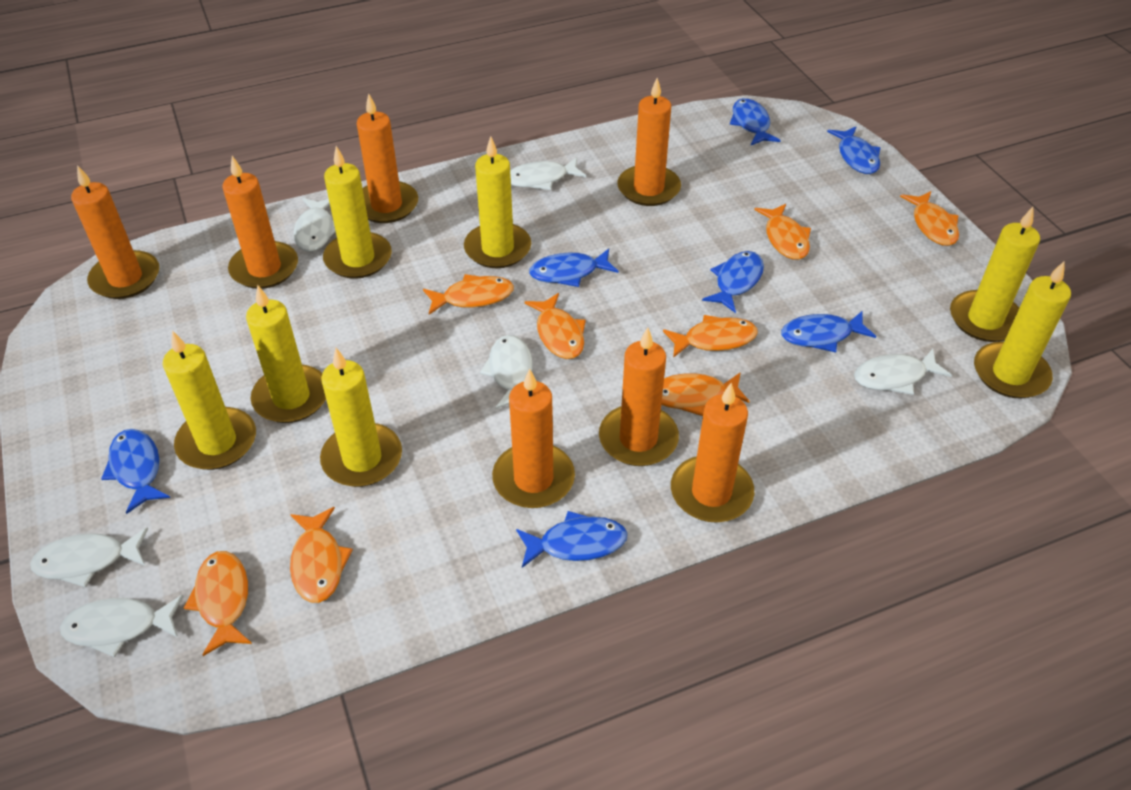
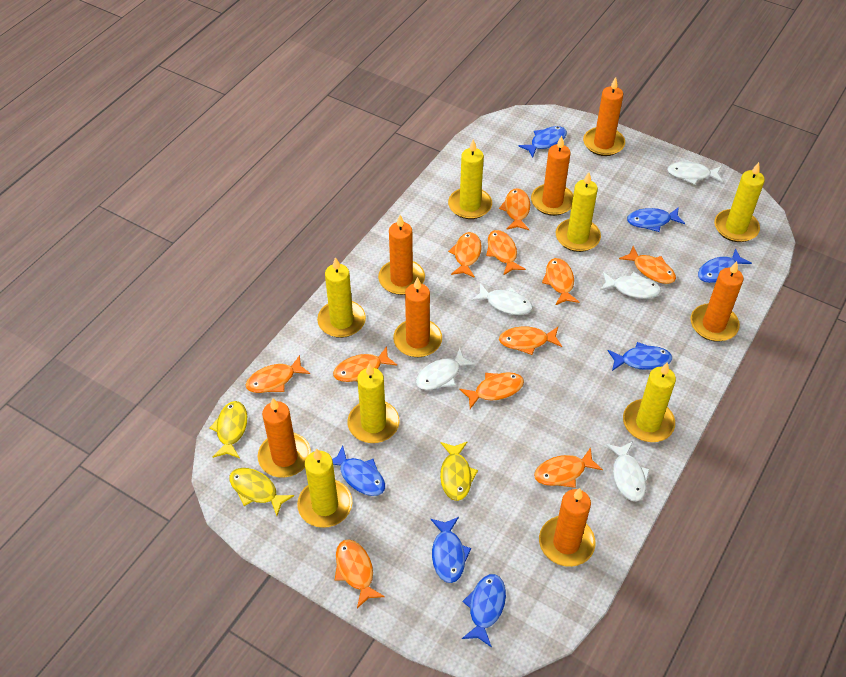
orange fish: [184,551,252,656] [290,507,353,603] [423,274,514,315] [525,293,586,359] [661,372,750,416] [663,315,758,358] [754,204,811,260] [900,191,959,246] = 8 -> [246,355,310,393] [333,346,397,382] [335,539,385,608] [448,232,482,278] [459,372,524,409] [486,230,526,275] [499,188,530,230] [499,327,562,355] [534,448,603,488] [542,258,580,305] [619,246,676,284] = 11
white fish: [30,527,148,587] [60,595,184,657] [293,198,336,252] [480,335,533,409] [510,157,586,190] [854,349,952,395] = 6 -> [416,348,476,390] [471,283,533,315] [600,272,661,299] [606,442,650,502] [667,162,723,185] = 5
yellow fish: none = 0 -> [209,401,247,458] [229,468,294,516] [440,441,478,501] = 3

